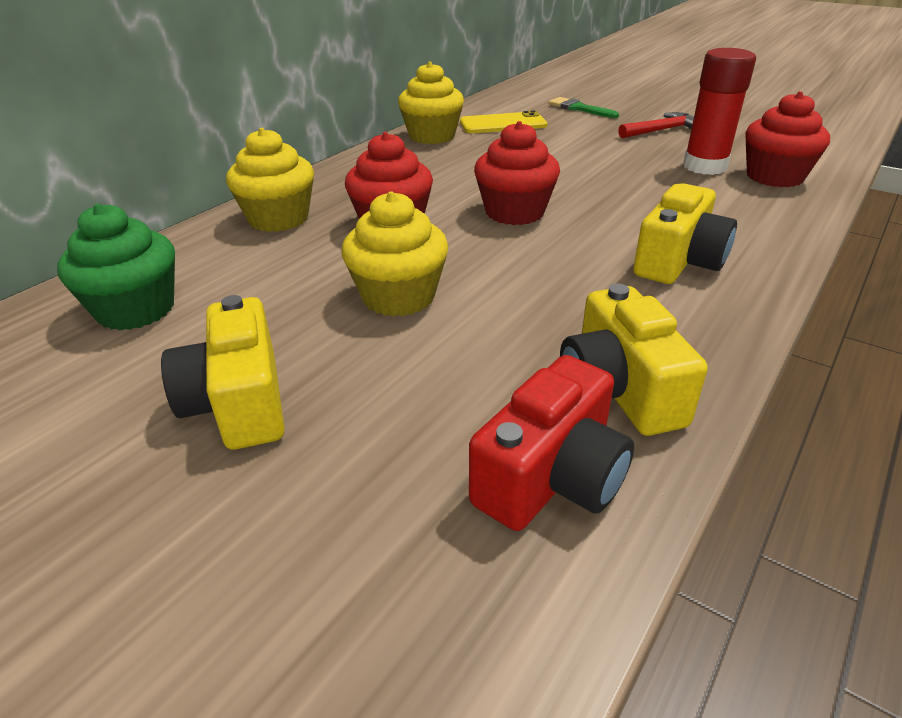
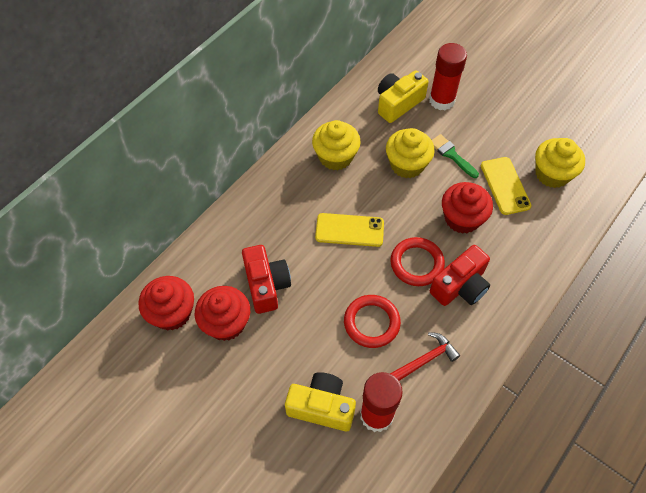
green cupcake: [57,204,175,331] = 1 -> none = 0
red camera: [469,355,634,531] = 1 -> [242,245,291,314] [430,245,490,306] = 2
red glue stick: [683,48,756,175] = 1 -> [360,372,403,432] [429,43,467,110] = 2
red ring: none = 0 -> [344,295,401,348] [390,237,445,286] = 2
yellow camera: [161,295,285,450] [560,284,708,436] [633,183,737,284] = 3 -> [285,372,356,431] [378,70,429,123] = 2
yellow phone: [460,110,547,133] = 1 -> [315,213,384,247] [481,157,532,215] = 2

